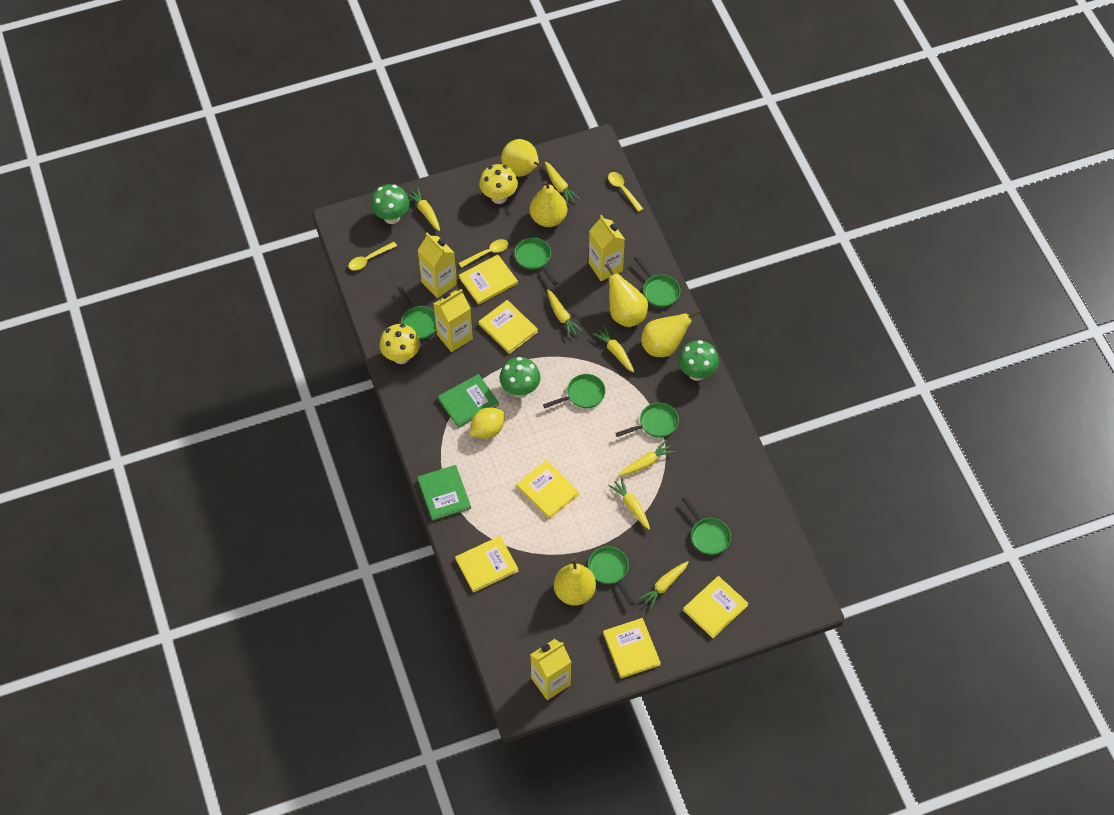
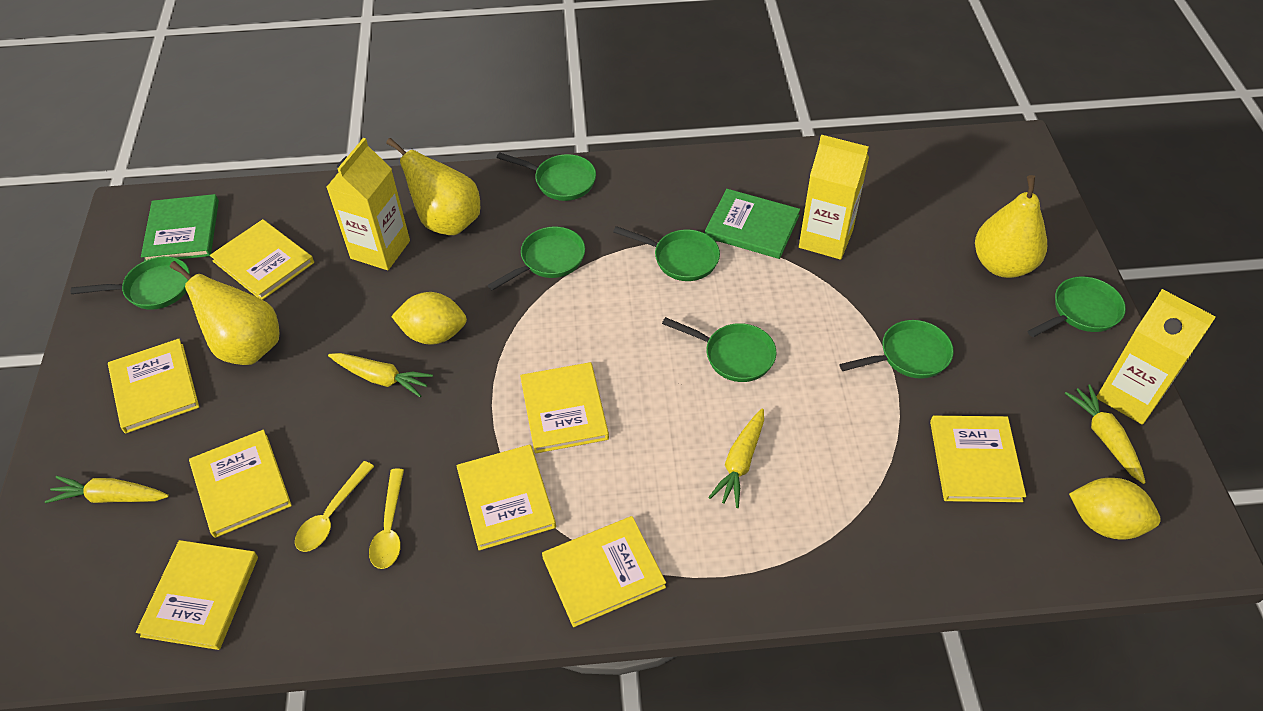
green mushroom: [371,184,410,224] [499,357,541,398] [678,340,719,381] = 3 -> none = 0
yellow book: [455,536,519,593] [459,254,518,305] [478,300,538,354] [517,460,579,519] [603,618,661,678] [683,576,749,638] = 6 -> [108,339,199,434] [136,540,258,650] [189,430,292,538] [210,219,314,300] [456,445,556,550] [520,362,609,454] [542,516,666,627] [930,416,1026,502] = 8
yellow carrot: [406,187,440,231] [545,161,580,205] [547,290,582,338] [593,326,634,373] [608,477,650,530] [618,440,675,476] [639,561,689,609] = 7 -> [45,476,169,503] [328,353,433,397] [708,408,764,508] [1065,385,1146,484] = 4
yellow carton: [417,233,457,298] [434,289,473,352] [530,639,571,700] [589,215,625,281] = 4 -> [326,138,410,270] [799,135,869,260] [1096,289,1216,425] = 3
yellow lemon: [470,407,505,439] = 1 -> [391,292,467,345] [1069,478,1161,539] = 2
yellow mushroom: [379,324,420,364] [479,164,518,204] = 2 -> none = 0
yellow pear: [501,139,543,177] [530,181,567,227] [554,558,596,606] [605,263,648,327] [641,309,701,357] = 5 -> [170,261,279,365] [386,138,480,235] [975,175,1047,278] = 3
yellow spoon: [348,242,397,270] [459,239,508,268] [608,172,643,212] = 3 -> [295,461,374,552] [369,469,404,569] = 2

